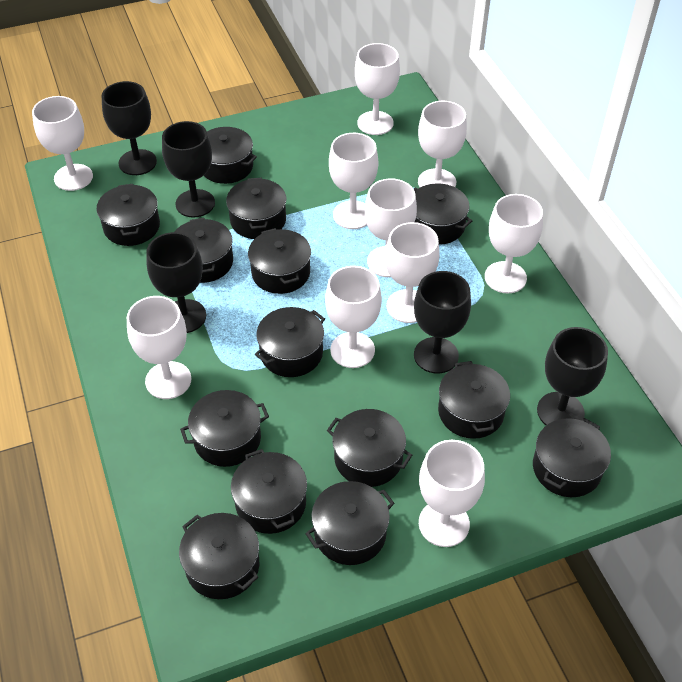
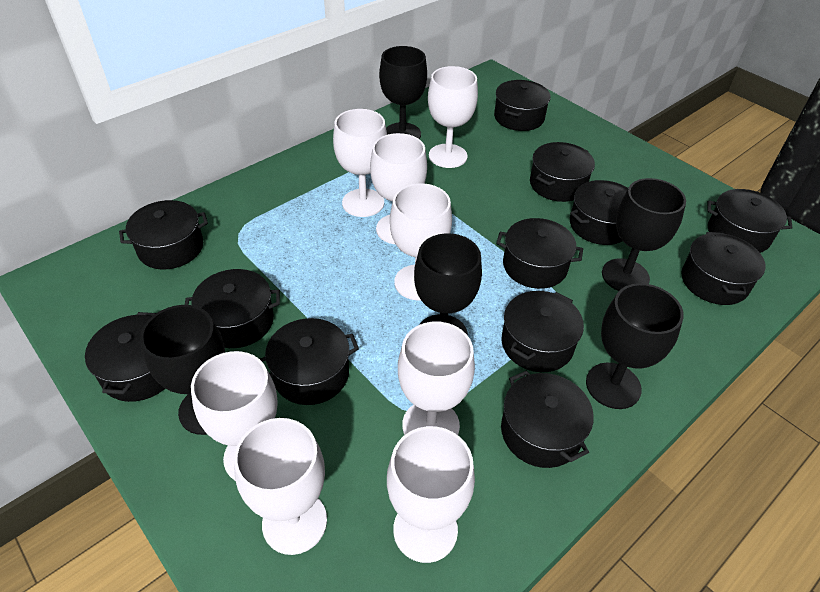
black pot: [97,184,160,246] [174,218,233,283] [179,513,259,599] [180,390,269,467] [204,127,257,184] [226,178,286,239] [231,449,307,534] [248,228,311,294] [255,307,325,377] [305,481,395,565] [327,409,412,487] [414,184,472,245] [438,361,510,439] [533,418,611,497] = 14 -> [85,312,165,402] [119,200,208,270] [185,269,280,348] [260,318,359,405] [494,80,550,131] [497,218,583,289] [501,291,584,372] [501,371,594,468] [530,142,595,202] [570,180,628,245] [681,232,765,305] [708,189,793,253] = 12
white goblet: [32,96,93,191] [127,296,192,399] [325,266,382,368] [329,133,378,229] [355,43,400,135] [365,178,417,277] [385,222,440,323] [418,101,467,187] [419,440,485,547] [485,194,543,293] = 10 -> [191,351,278,481] [234,418,327,555] [333,109,387,217] [370,133,427,244] [387,426,475,563] [390,183,452,300] [398,322,475,435] [428,66,478,168] = 8

